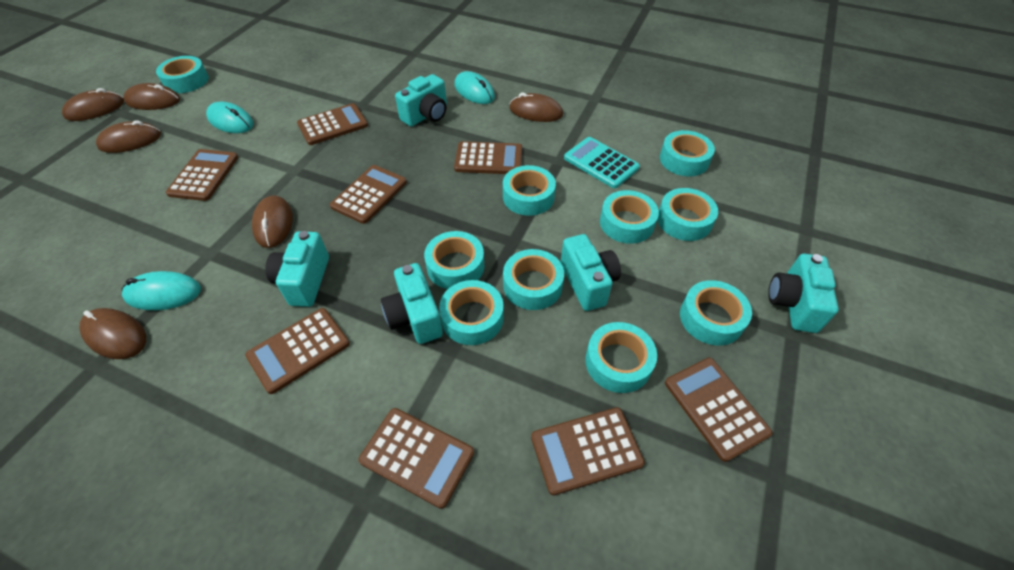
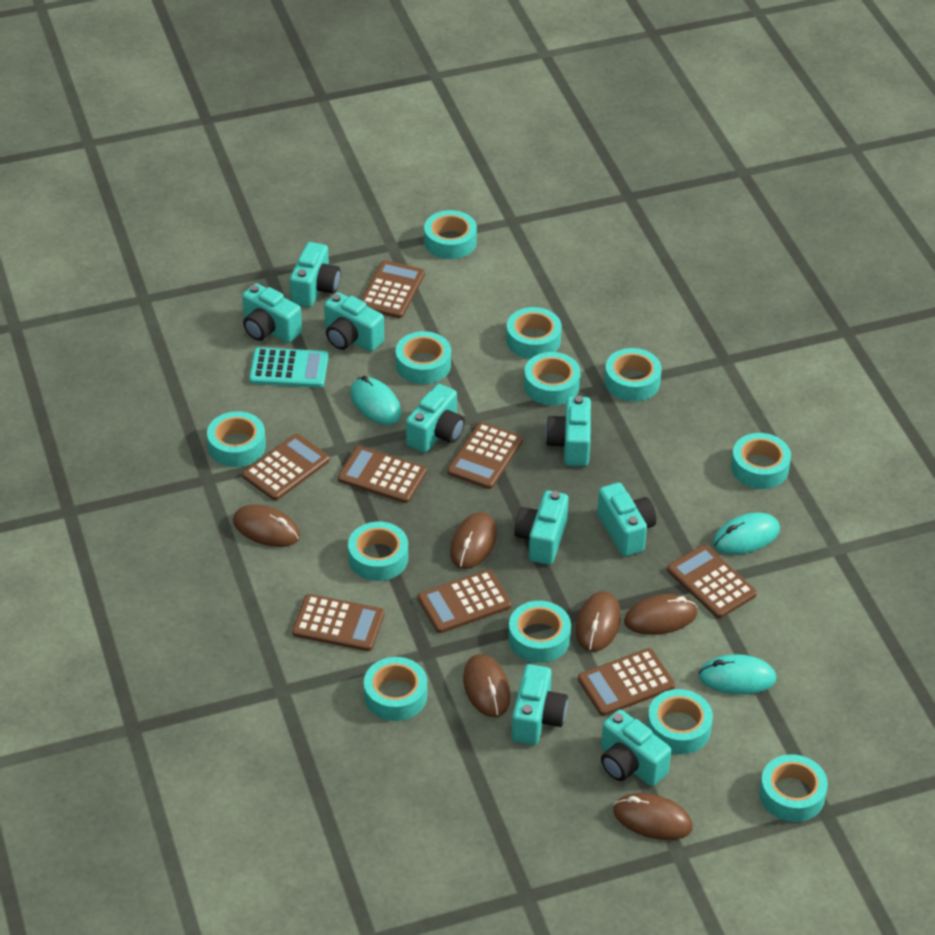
turquoise camera: [265,231,329,307] [381,263,443,344] [395,74,447,126] [560,234,621,311] [768,254,839,333] = 5 -> [242,283,302,343] [290,242,341,307] [324,292,384,352] [406,384,465,453] [512,664,568,745] [514,490,569,565] [545,396,591,466] [597,483,656,556] [601,710,671,786] = 9
turquoise tape: [156,56,209,93] [424,231,484,289] [439,280,504,345] [503,165,556,216] [503,249,564,310] [585,322,657,393] [600,190,659,244] [657,188,718,241] [660,130,715,176] [680,280,752,345] = 10 -> [207,411,266,467] [348,522,408,581] [364,657,427,721] [396,331,451,384] [424,210,477,259] [506,307,562,359] [508,601,571,663] [524,352,581,405] [605,348,662,401] [647,689,713,754] [731,433,791,489] [759,754,828,822] = 12

